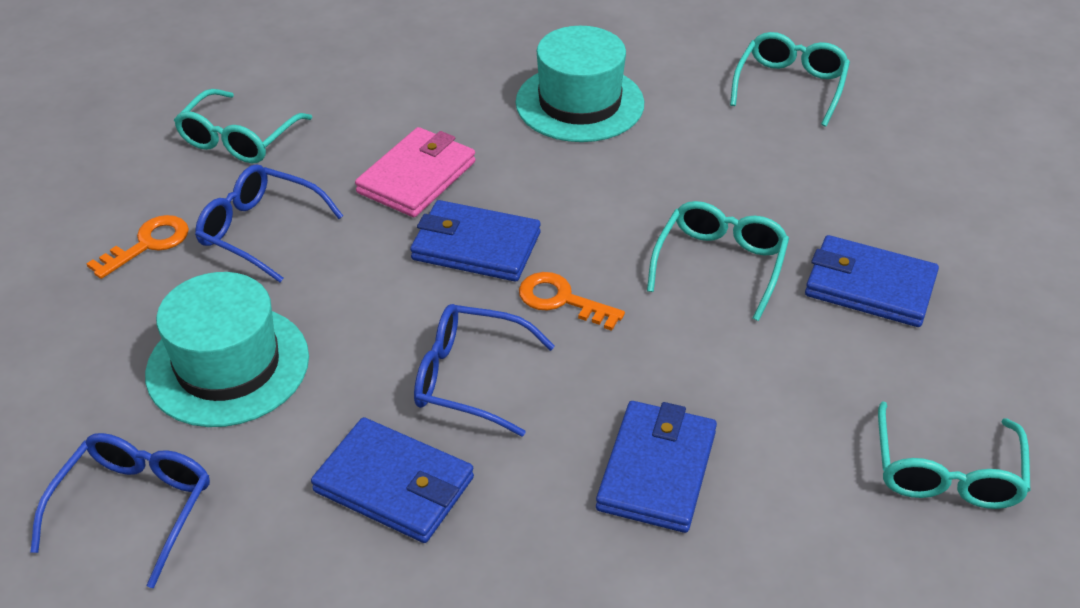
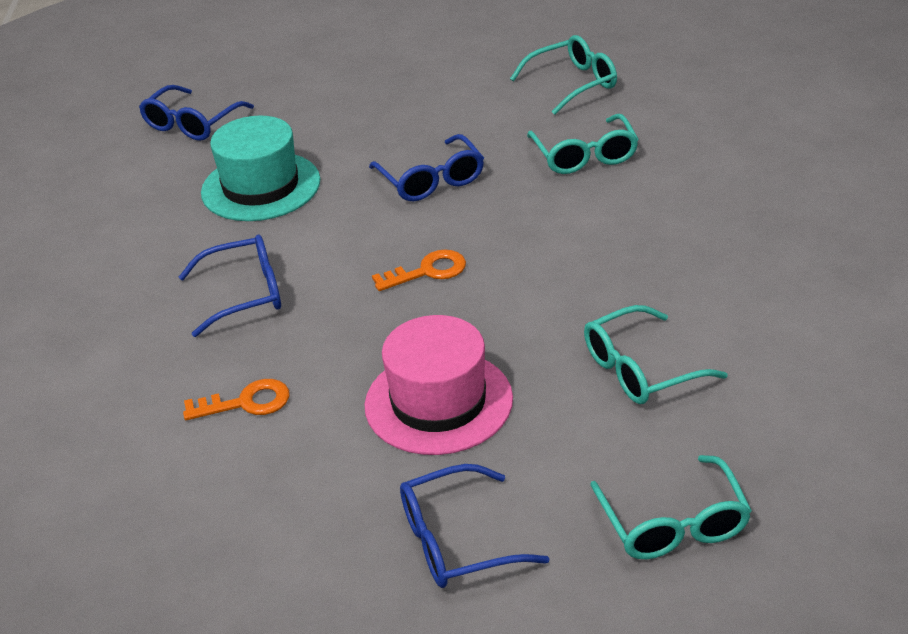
blue glasses: [30,433,210,588] [195,164,343,282] [414,304,555,437] = 3 -> [139,85,254,141] [179,235,281,337] [369,134,484,201] [400,464,549,588] = 4
blue wallet: [311,417,474,543] [410,200,540,282] [596,401,717,533] [805,235,939,327] = 4 -> none = 0
pink hat: none = 0 -> [364,315,513,455] = 1
pink wallet: [355,127,476,217] = 1 -> none = 0
turquoise hat: [145,272,309,427] [516,26,644,142] = 2 -> [201,116,320,221] = 1

